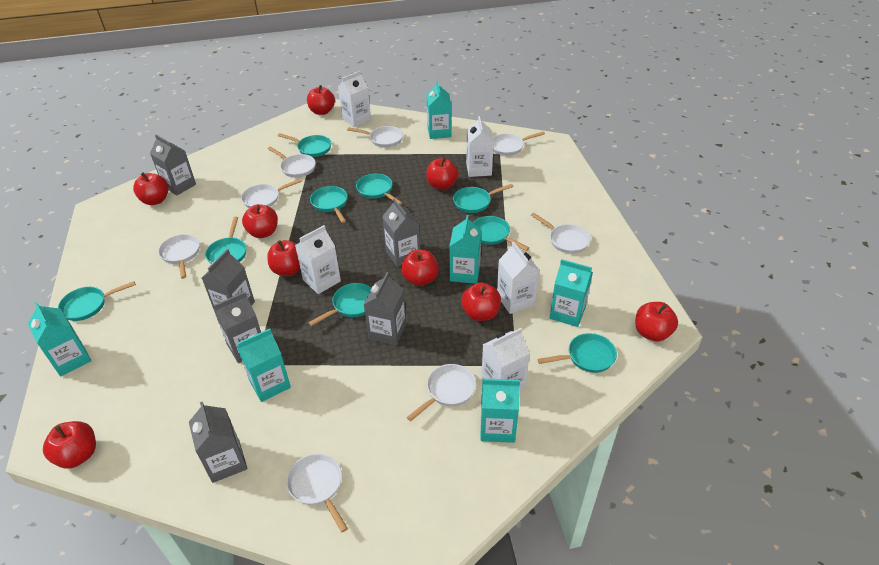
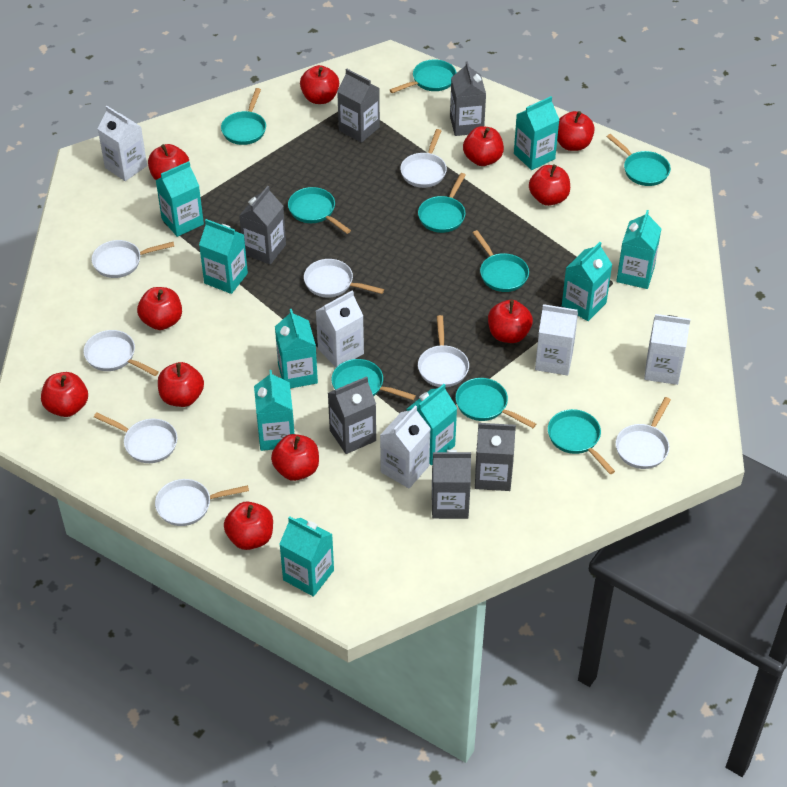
red apple: [43,421,96,469] [133,172,169,205] [242,204,278,238] [267,240,300,276] [307,85,335,115] [401,250,439,286] [426,157,459,190] [461,283,501,321] [635,302,678,341] = 9 -> [41,372,88,417] [137,287,182,330] [148,144,189,180] [158,362,204,407] [224,501,273,550] [271,434,319,481] [300,65,339,104] [463,126,504,166] [488,300,533,343] [529,165,570,206] [557,111,595,151] = 11
turquoise carton: [28,302,91,377] [237,329,291,402] [426,81,451,139] [449,215,481,284] [480,378,520,443] [550,259,593,327] = 6 -> [156,161,204,237] [199,219,248,294] [254,370,295,451] [275,309,318,388] [279,516,334,597] [407,384,457,465] [514,96,559,170] [562,242,612,321] [616,210,662,289] = 9

